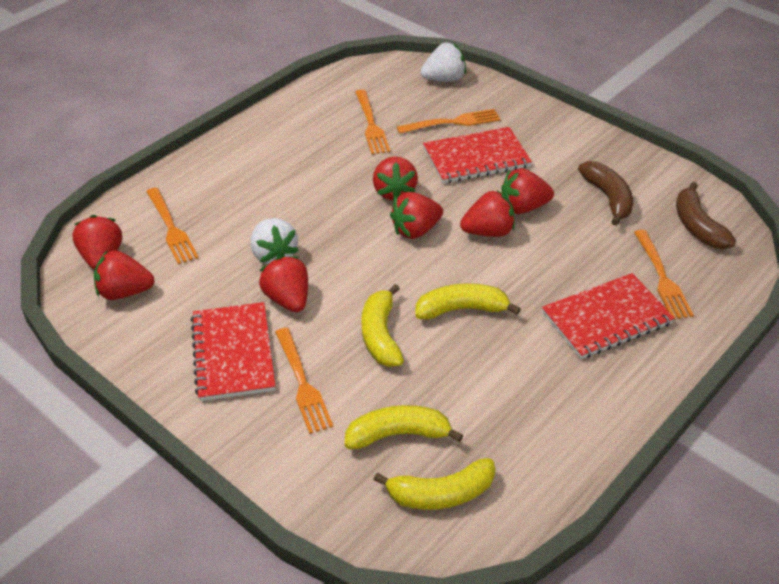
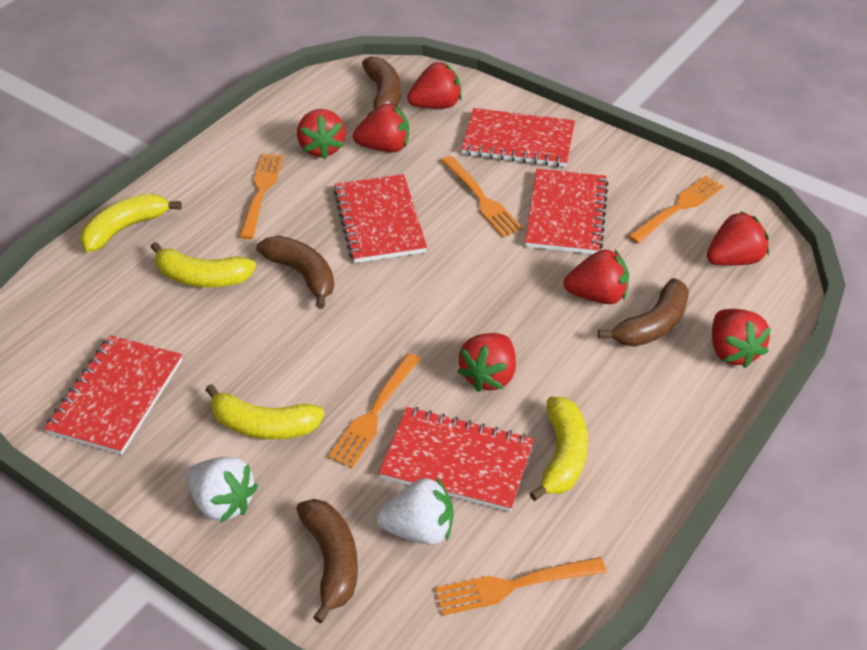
brown banana: [578,161,633,226] [676,182,736,249] = 2 -> [256,236,334,309] [296,499,358,623] [362,56,401,116] [598,278,689,347] = 4
red notebook: [191,302,275,401] [423,127,532,183] [542,273,675,359] = 3 -> [44,335,182,455] [333,174,427,263] [379,407,534,512] [461,108,575,167] [525,169,609,254] = 5

